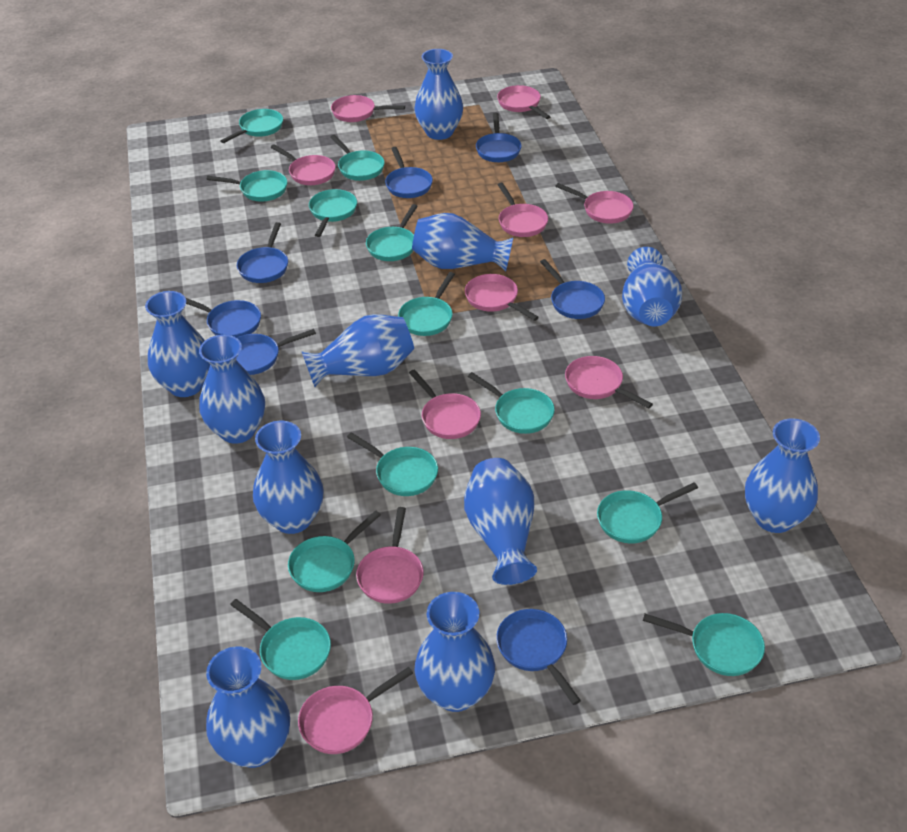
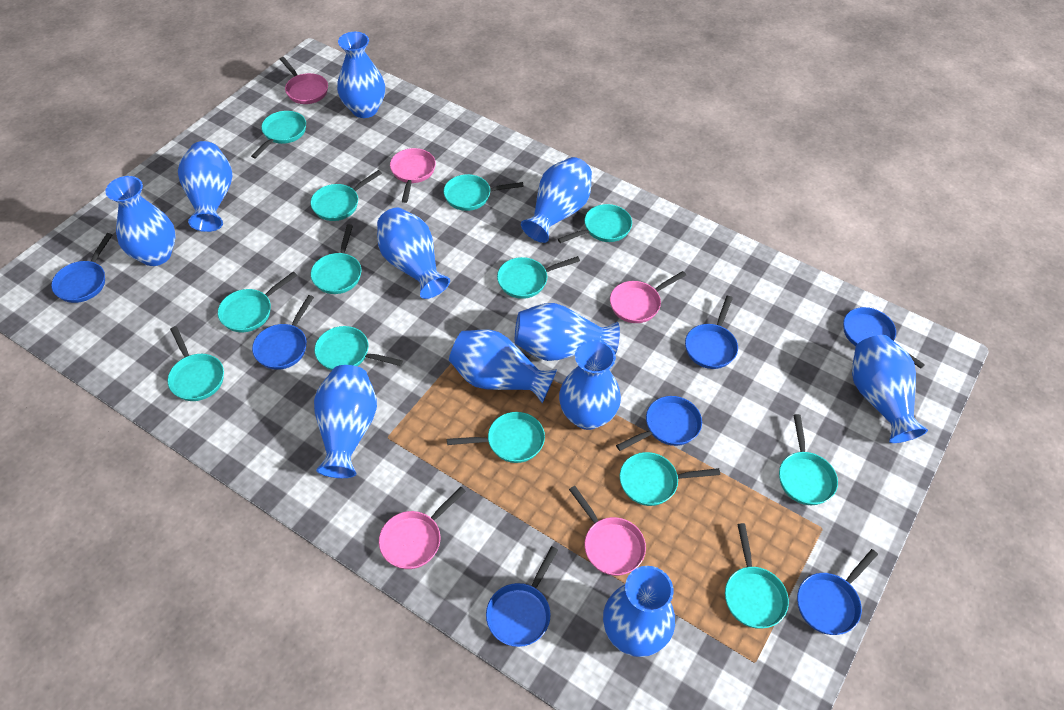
pink pan: [271,144,336,185] [298,667,413,754] [331,95,405,122] [356,507,424,604] [409,369,481,439] [465,274,539,321] [497,85,550,119] [498,183,548,237] [555,183,634,224] [565,356,653,408] = 10 -> [280,57,328,104] [379,487,466,569] [390,148,436,203] [569,486,646,576] [610,271,686,323] = 5
turquoise pan: [206,170,287,201] [220,109,283,143] [230,599,331,680] [288,510,381,592] [309,189,357,237] [330,135,385,181] [347,432,438,496] [366,204,418,261] [398,272,455,336] [468,372,555,434] [597,482,698,544] [643,613,765,676] = 12 -> [168,326,224,401] [218,271,297,332] [251,111,306,158] [311,170,382,221] [311,224,361,294] [314,326,403,371] [444,174,524,211] [447,412,545,463] [497,256,580,299] [558,204,632,243] [620,452,720,506] [725,523,789,629] [779,414,838,505] = 13

